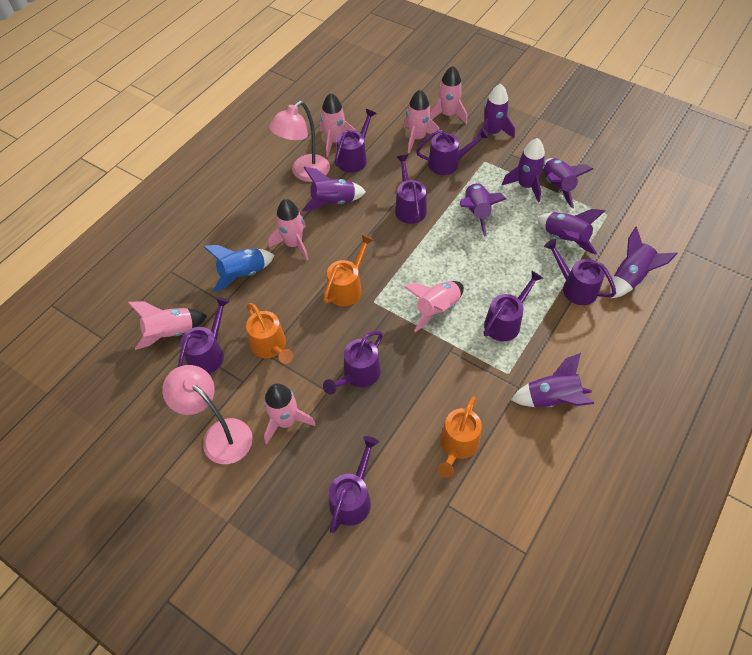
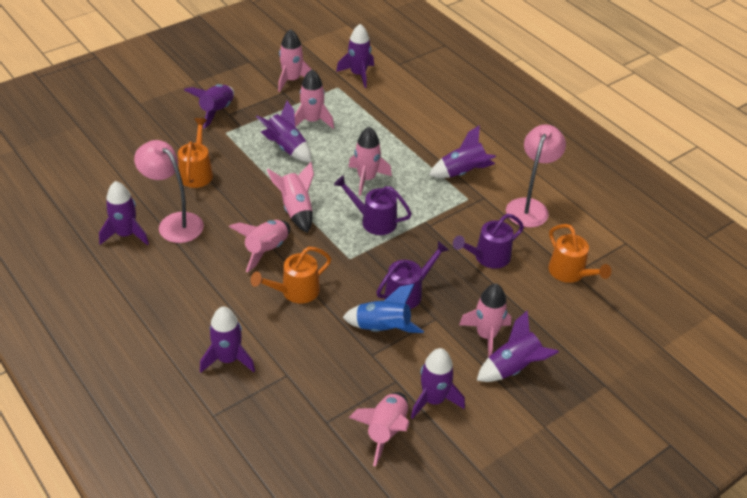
purple watering can: [178,297,230,374] [323,331,383,395] [329,436,379,533] [334,109,377,173] [395,155,427,224] [416,128,490,175] [483,270,543,341] [544,239,616,305] = 8 -> [334,175,412,235] [376,241,449,309] [453,214,524,268] = 3

